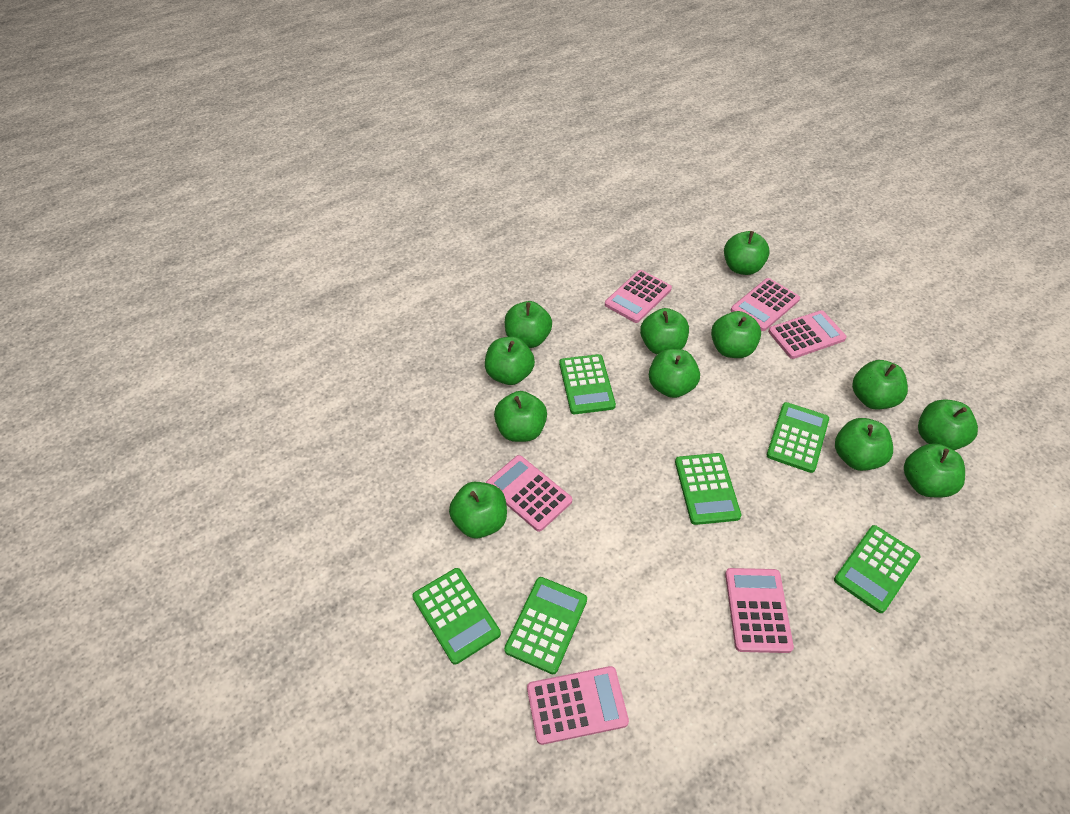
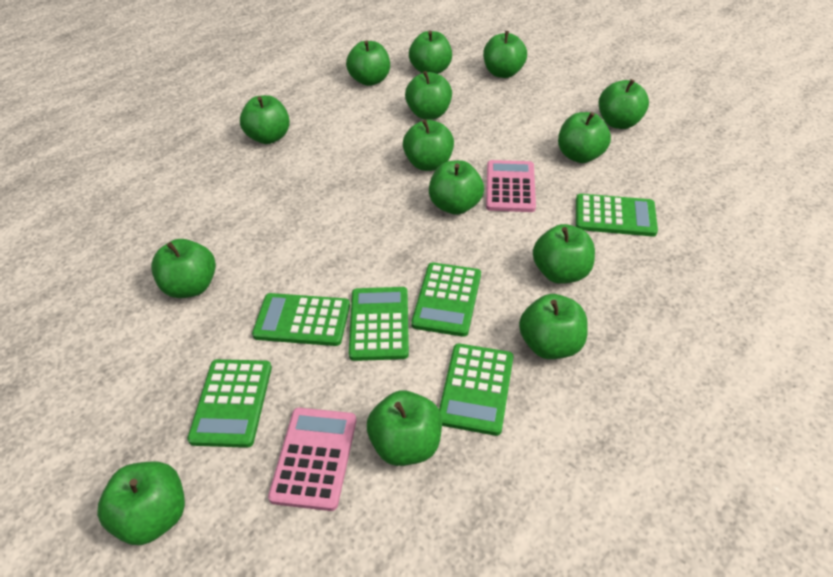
green apple: [449,482,507,538] [485,337,535,385] [494,391,547,442] [505,301,552,348] [640,308,689,354] [649,349,700,398] [711,311,761,358] [724,231,770,275] [835,418,893,471] [852,360,908,409] [904,443,965,497] [918,400,978,450] = 12 -> [97,462,185,545] [151,239,216,298] [240,95,290,144] [346,40,390,86] [367,391,442,466] [403,119,454,171] [405,71,452,120] [409,31,452,74] [429,160,484,215] [483,31,527,78] [519,294,588,359] [533,224,595,284] [558,112,611,163] [598,79,649,129] = 14
pink calculator: [486,455,572,532] [527,666,629,745] [605,270,672,323] [725,568,794,653] [731,278,800,331] [768,310,847,359] = 6 -> [268,408,356,511] [486,160,536,212] = 2

